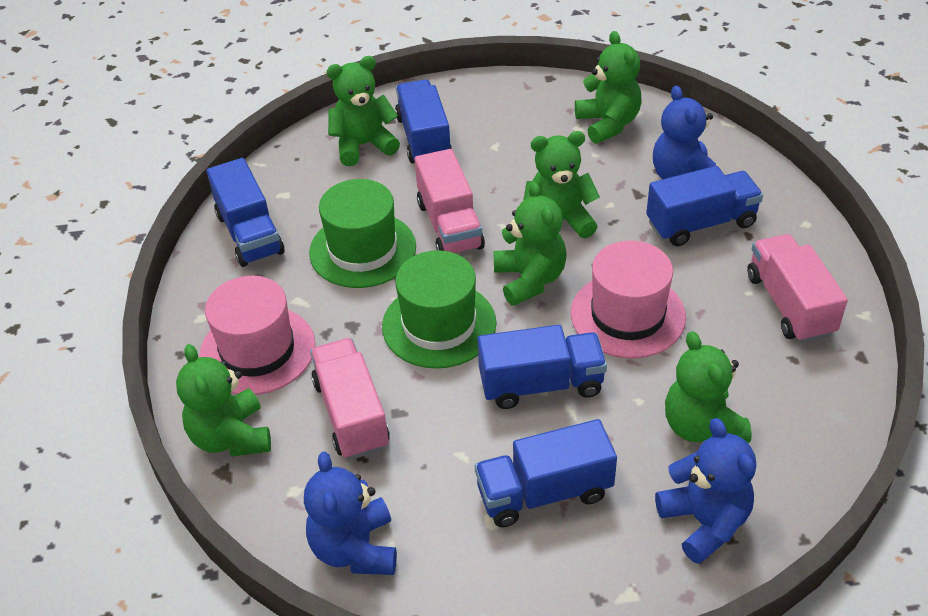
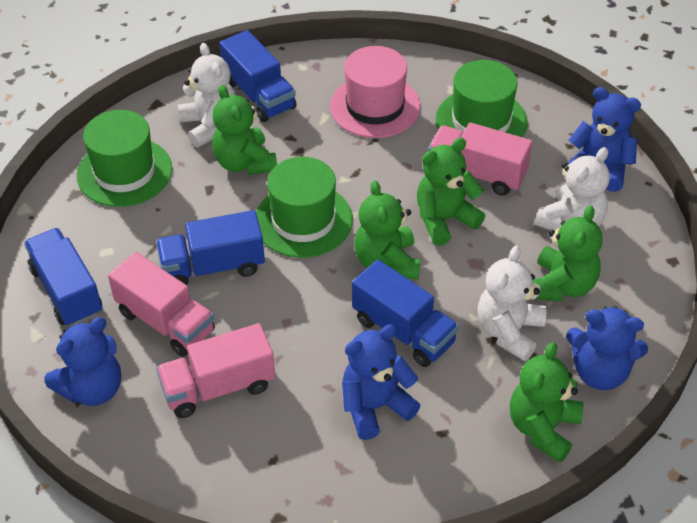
blue teddy bear: [304,452,397,575] [653,85,716,179] [655,418,756,564] = 3 -> [45,317,121,406] [342,324,421,440] [566,306,648,390] [567,87,641,192] = 4
blue truck: [206,158,284,267] [395,80,452,163] [475,419,617,527] [478,325,607,409] [646,166,763,246] = 5 -> [24,228,102,326] [156,210,265,285] [219,30,297,122] [352,260,459,367] = 4
green hat: [309,179,416,288] [382,250,496,368] = 2 -> [77,110,172,207] [256,157,353,258] [436,60,528,137] = 3
green teddy bear: [176,344,271,457] [327,56,400,166] [493,181,567,306] [523,131,600,238] [575,31,641,144] [665,331,752,443] = 6 -> [212,85,277,175] [354,180,420,279] [417,137,485,246] [510,342,583,462] [532,205,603,301] = 5
pink hat: [199,276,315,395] [571,241,686,358] = 2 -> [330,46,421,138] = 1
white teddy bear: none = 0 -> [178,43,236,148] [477,246,547,361] [535,147,610,231] = 3

